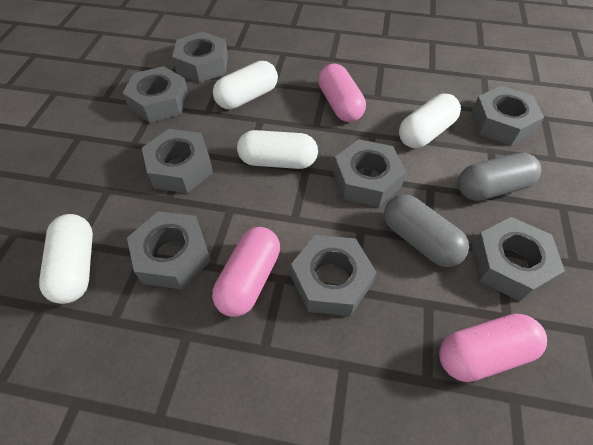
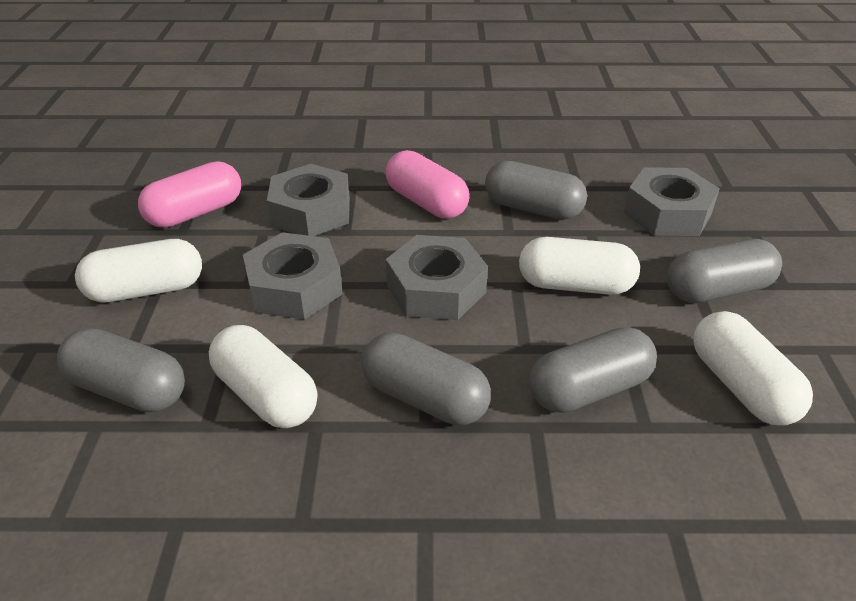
grey capsule: [384,194,469,267] [458,153,541,201] = 2 -> [57,328,185,412] [361,332,491,425] [485,161,587,220] [529,327,657,413] [667,239,782,303] = 5
grey nut: [123,66,189,123] [127,211,211,289] [142,129,213,193] [172,32,228,83] [291,235,376,316] [333,139,406,207] [471,85,544,146] [471,217,565,301] = 8 -> [243,232,343,320] [267,164,350,236] [386,235,488,320] [624,167,720,236] = 4
pink capsule: [212,227,280,317] [318,63,366,122] [439,314,547,382] = 3 -> [138,161,241,228] [386,150,469,219] = 2

